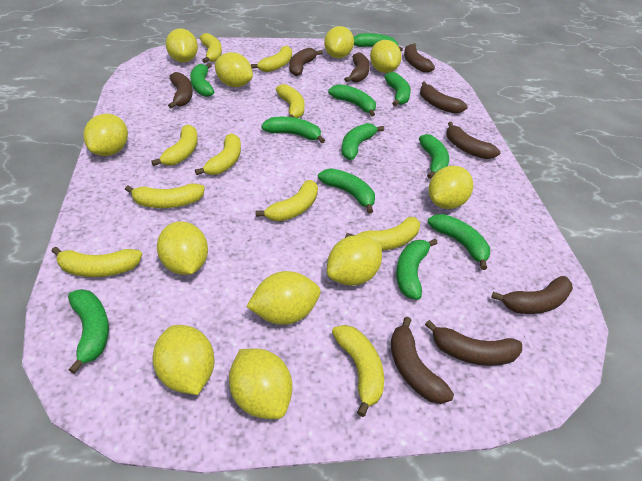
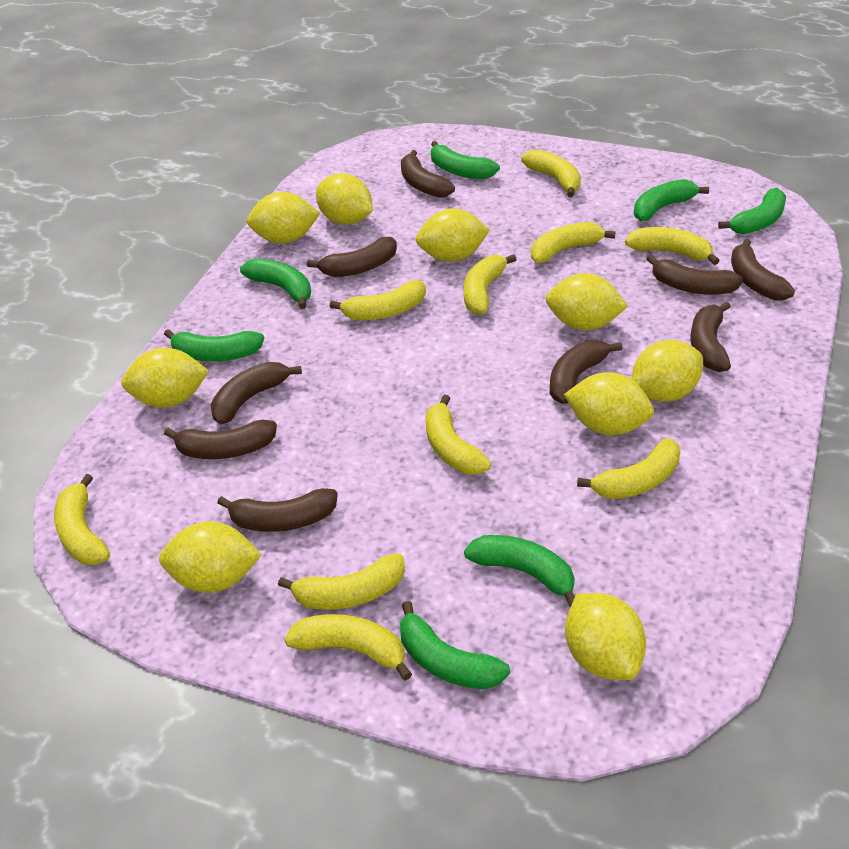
green banana: [68,289,109,374] [190,63,214,97] [261,117,325,143] [318,168,375,213] [328,84,376,116] [341,123,384,160] [354,33,403,51] [384,72,411,106] [396,239,438,300] [419,134,449,179] [428,214,490,270] = 11 -> [164,329,264,362] [240,258,311,309] [400,601,510,689] [431,141,500,179] [464,535,575,607] [634,179,709,221] [718,188,786,234] = 7
yellow lemon: [83,114,128,156] [153,325,214,395] [157,221,208,275] [166,28,198,62] [215,52,253,87] [229,349,292,419] [246,271,321,325] [324,26,354,58] [327,235,382,286] [370,40,402,73] [428,166,473,209] = 11 -> [121,348,209,408] [159,521,262,593] [246,192,320,244] [316,173,373,225] [416,208,490,262] [546,273,628,330] [564,372,654,435] [565,593,646,680] [632,340,703,402] = 9

